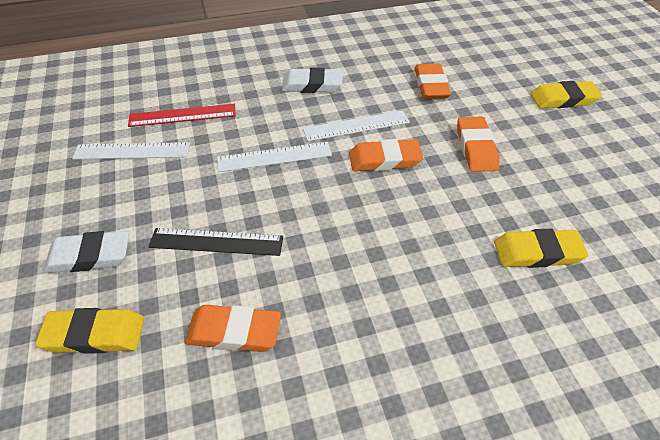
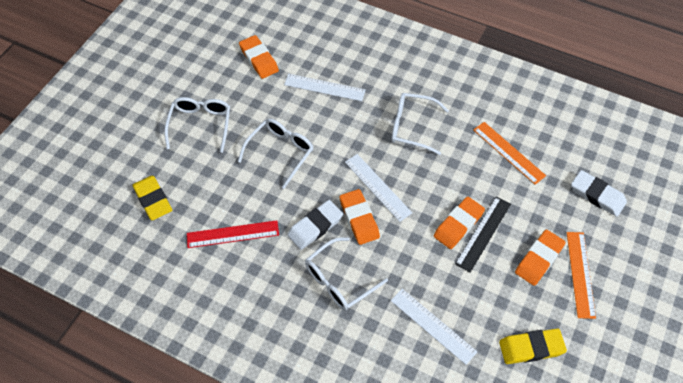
orange ruler: none = 0 -> [473,122,546,185] [567,232,596,319] = 2
white glasses: none = 0 -> [164,97,230,153] [238,119,313,189] [305,237,388,310] [391,93,449,155] = 4
yellow eraser: [35,308,144,354] [494,229,588,268] [530,81,602,109] = 3 -> [132,175,172,220] [499,329,567,364] = 2

